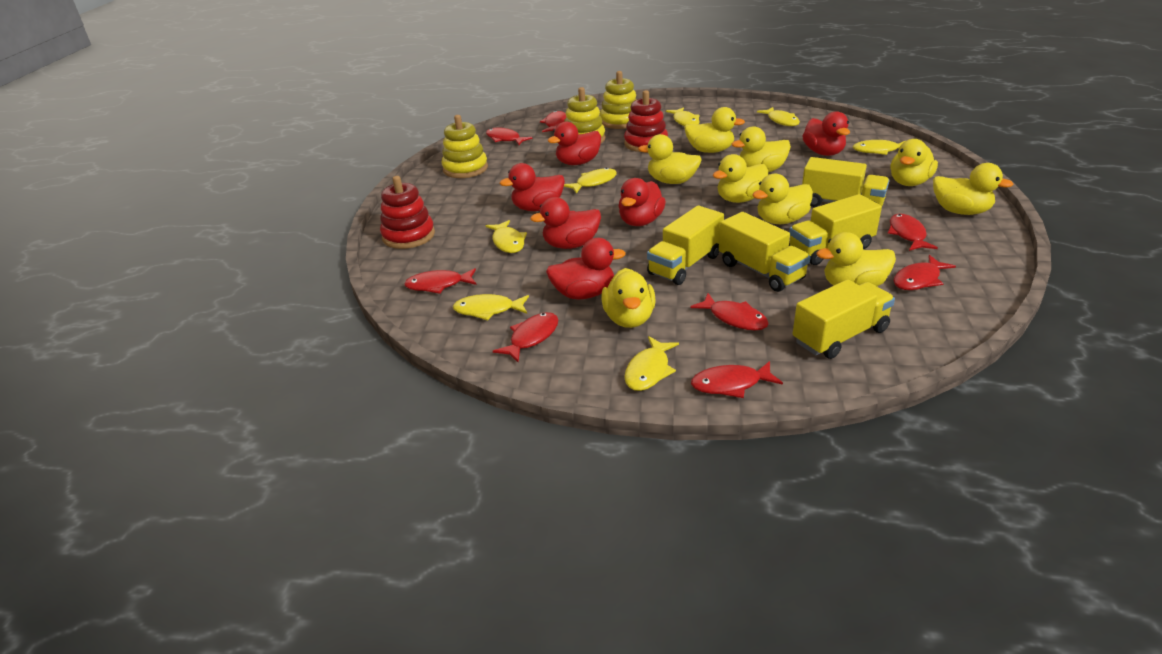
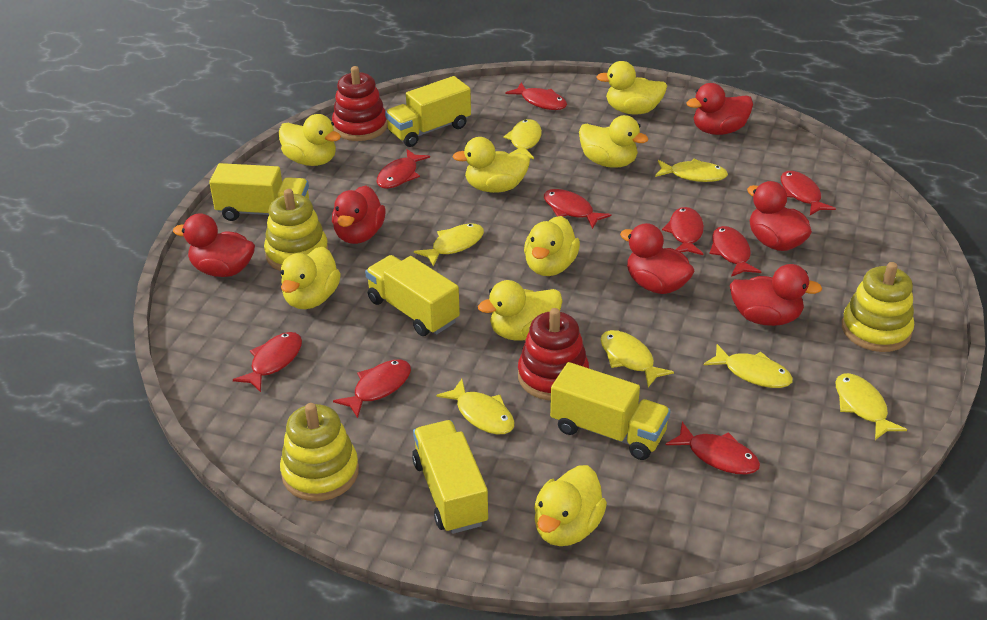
red fish: [404,268,476,294] [486,128,533,145] [493,312,558,363] [540,111,566,132] [690,293,769,330] [691,361,783,398] [888,214,938,251] [894,255,956,290] = 8 -> [233,332,302,392] [333,360,411,418] [376,149,430,189] [506,83,567,110] [544,189,612,229] [662,207,704,255] [666,422,760,475] [710,226,761,277] [781,171,836,215] = 9
yellow duck: [601,268,656,328] [638,134,702,184] [684,107,745,153] [713,154,768,203] [732,126,791,172] [752,174,813,224] [816,232,896,286] [890,139,938,186] [933,163,1014,215] = 9 -> [279,114,341,166] [281,247,341,309] [453,137,530,193] [478,280,562,341] [524,216,580,276] [534,465,607,546] [579,115,649,168] [596,61,667,115] = 8

